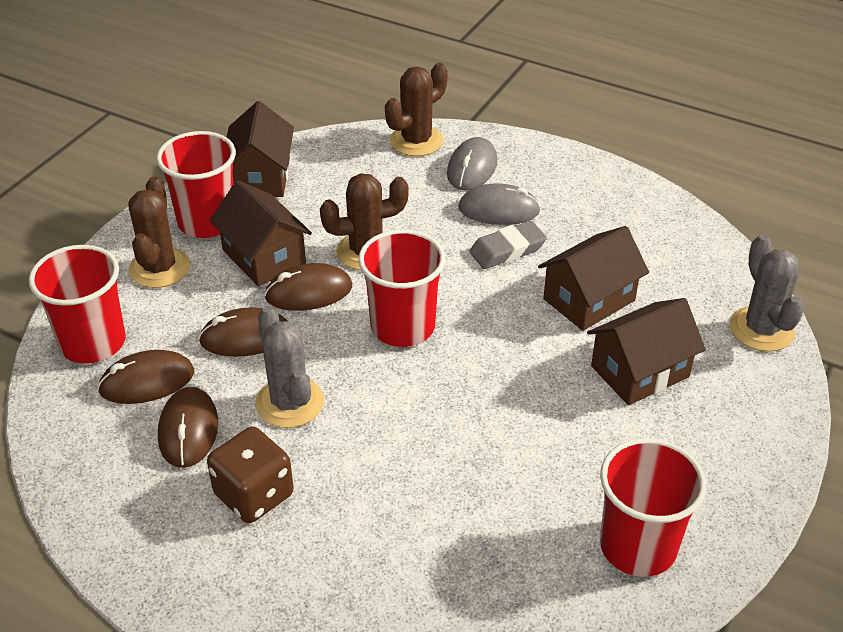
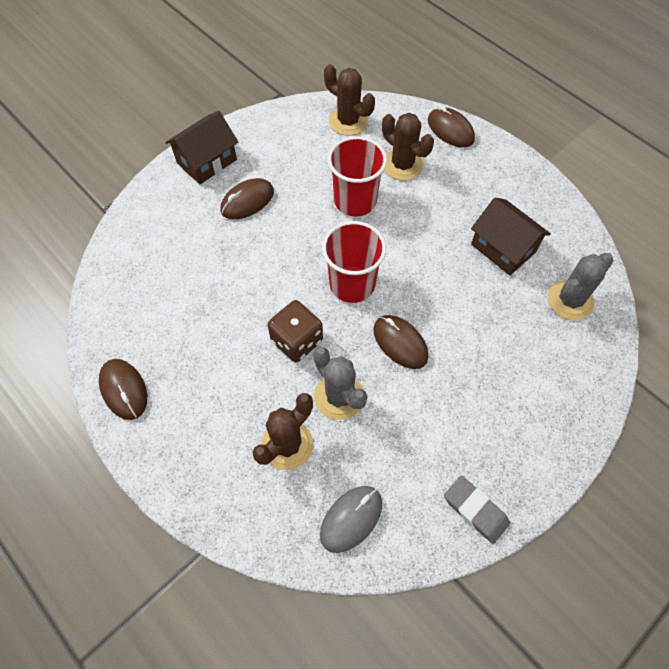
brown house: [209,180,312,286] [226,101,294,197] [538,226,649,331] [587,298,706,405] = 4 -> [165,111,238,184] [471,198,551,275] = 2
grey mouse: [447,137,497,190] [458,184,541,225] = 2 -> [320,486,382,553] = 1
red cup: [29,245,126,364] [157,131,236,238] [358,230,445,347] [600,438,706,577] = 4 -> [322,221,386,303] [328,136,387,216] = 2

